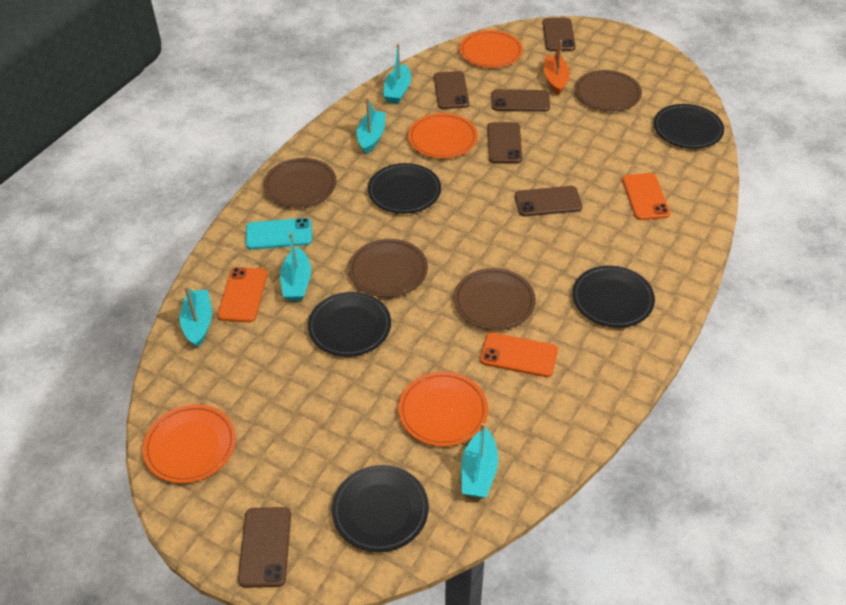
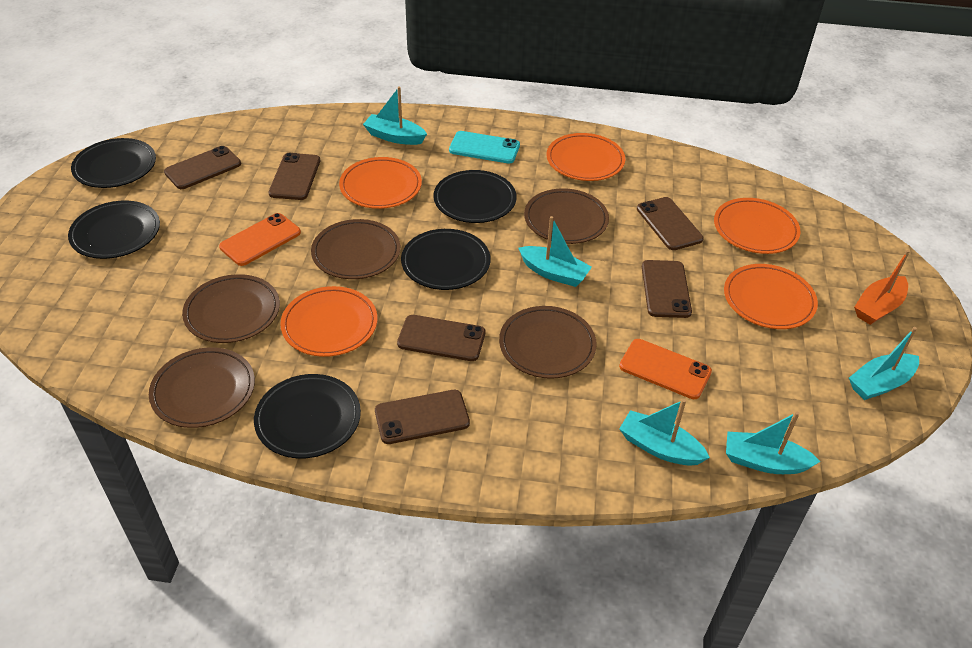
brown plate: [263,158,336,208] [349,239,428,297] [454,268,536,330] [575,70,642,111] = 4 -> [149,347,255,428] [182,274,280,343] [311,219,400,279] [499,306,597,379] [524,188,609,244] = 5
orange phone: [217,267,267,322] [480,333,558,377] [622,173,670,220] = 3 -> [219,213,301,266] [619,339,712,399] = 2
orange plate: [143,404,236,483] [398,372,488,447] [408,113,478,159] [459,30,523,68] = 4 -> [280,286,377,357] [339,157,422,209] [547,133,625,181] [714,198,801,254] [724,264,818,329] = 5

